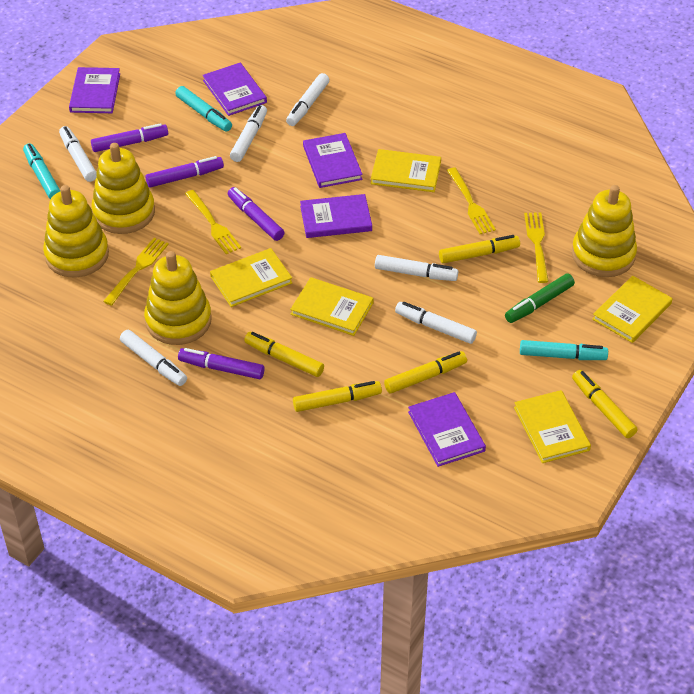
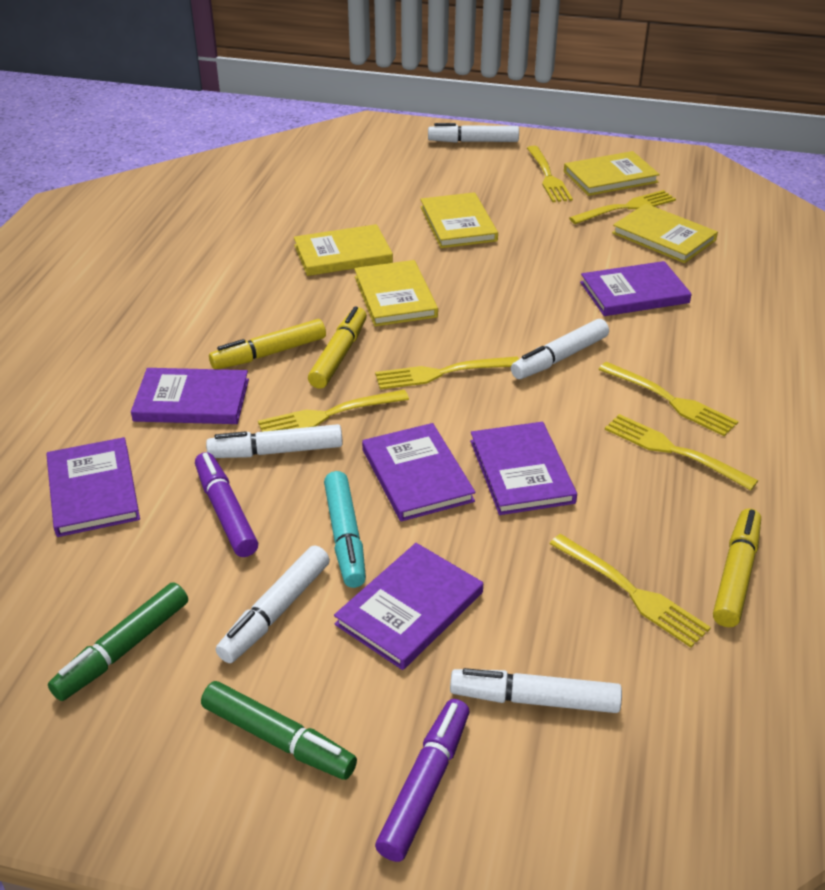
green marker: [505,273,575,323] = 1 -> [48,582,188,701] [201,681,357,780] = 2
purple book: [69,67,120,113] [202,63,267,116] [300,194,372,238] [303,133,363,188] [408,392,486,467] = 5 -> [46,437,140,537] [131,368,249,424] [334,543,483,670] [362,423,475,522] [470,422,577,515] [580,261,691,316] = 6
purple marker: [91,123,168,152] [145,156,224,188] [178,348,265,379] [228,187,285,241] = 4 -> [195,452,258,557] [375,699,469,862] = 2
turquoise marker: [23,143,60,199] [175,86,232,132] [520,340,608,360] = 3 -> [324,471,366,588] = 1
white marker: [59,126,97,182] [120,330,187,386] [230,105,267,162] [286,73,329,126] [375,255,458,281] [395,302,477,344] = 6 -> [206,424,343,458] [216,545,330,663] [428,123,519,143] [450,668,622,713] [511,319,609,379] = 5
yellow fork: [103,238,169,306] [185,190,241,254] [447,168,496,234] [524,212,549,283] = 4 -> [258,390,409,432] [375,356,519,389] [527,146,573,202] [550,534,711,648] [569,190,676,224] [598,362,738,436] [605,414,758,491] = 7
yellow marker: [244,332,324,377] [293,381,382,412] [384,351,467,394] [439,235,520,263] [572,370,637,438] = 5 -> [209,319,326,369] [308,306,367,389] [713,508,761,627] = 3
yellow stacking toy: [43,185,109,277] [92,143,155,234] [144,251,212,345] [572,185,637,277] = 4 -> none = 0

